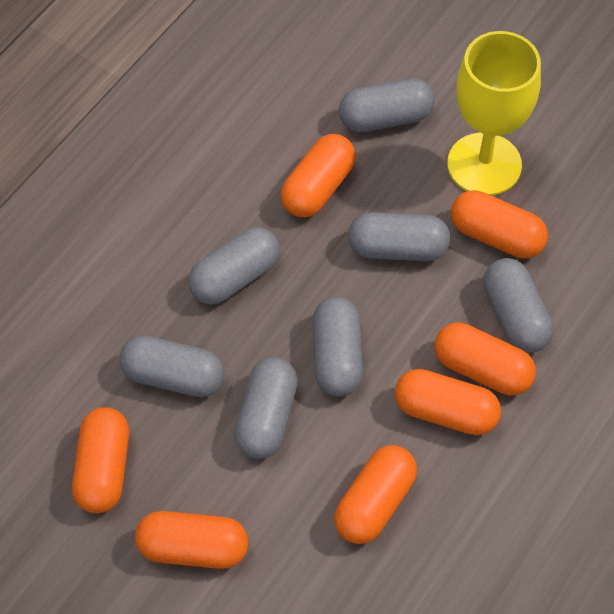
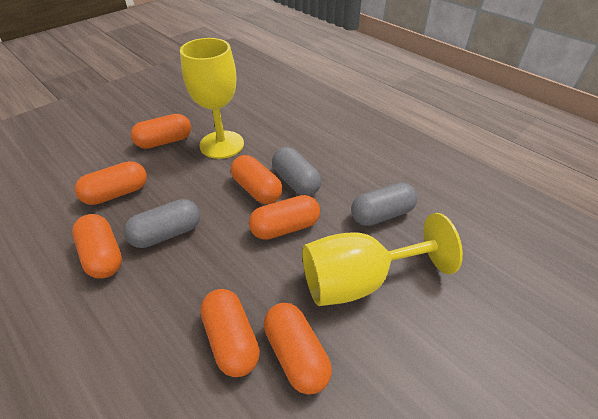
grey capsule: [119,336,224,397] [188,227,280,305] [234,357,298,459] [313,297,363,396] [339,78,435,132] [348,212,451,261] [483,258,553,353] = 7 -> [124,199,200,248] [272,147,321,196] [351,182,418,226] = 3
yellow goblet: [447,31,541,196] = 1 -> [180,38,244,159] [302,213,463,306] = 2

